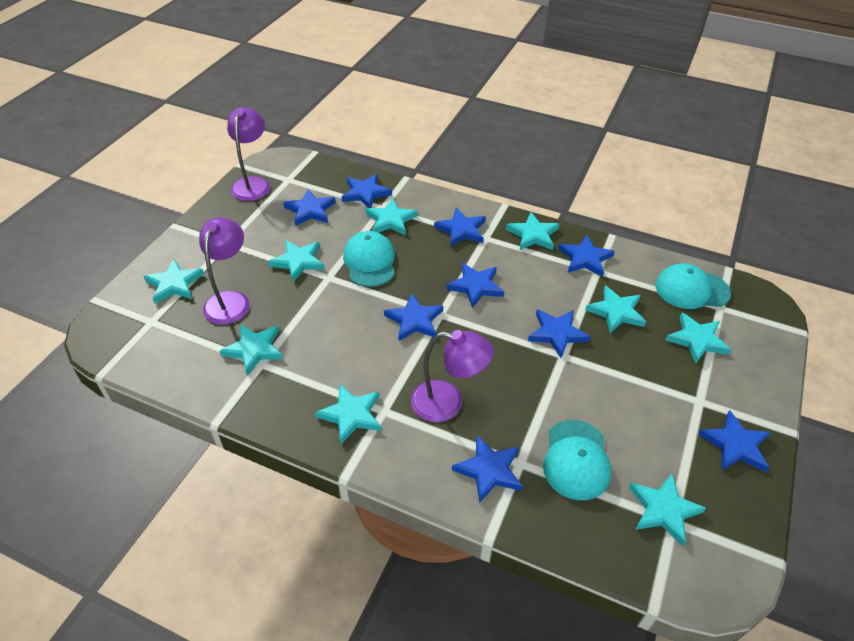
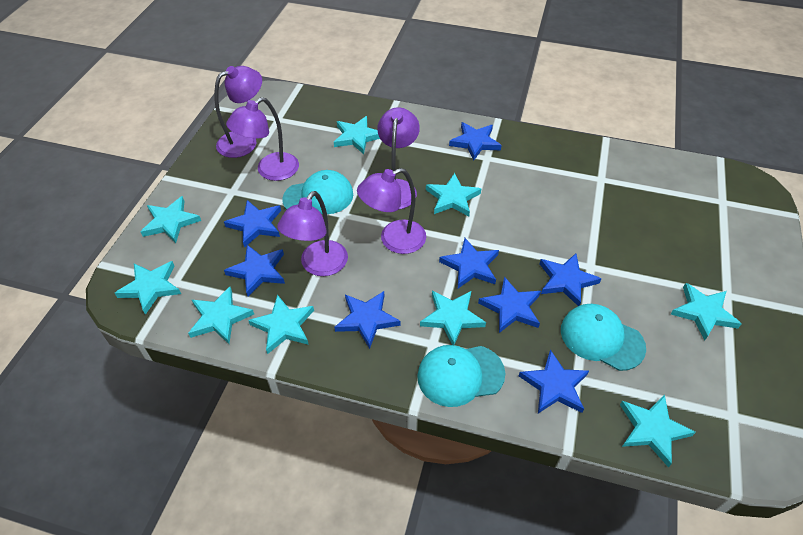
blue star: [283,189,336,226] [342,174,392,208] [384,293,443,341] [434,208,486,247] [446,263,504,308] [452,435,523,503] [528,309,591,358] [558,235,615,277] [698,410,771,472] = 9 -> [224,200,281,248] [224,245,285,297] [334,291,400,349] [439,238,499,288] [449,122,502,160] [478,277,541,333] [519,349,589,413] [539,253,602,306] = 8
purple lamp: [199,217,250,325] [227,107,270,201] [411,330,494,422] = 3 -> [214,66,262,158] [226,97,299,181] [277,191,348,276] [357,168,426,254] [377,107,420,210] = 5

